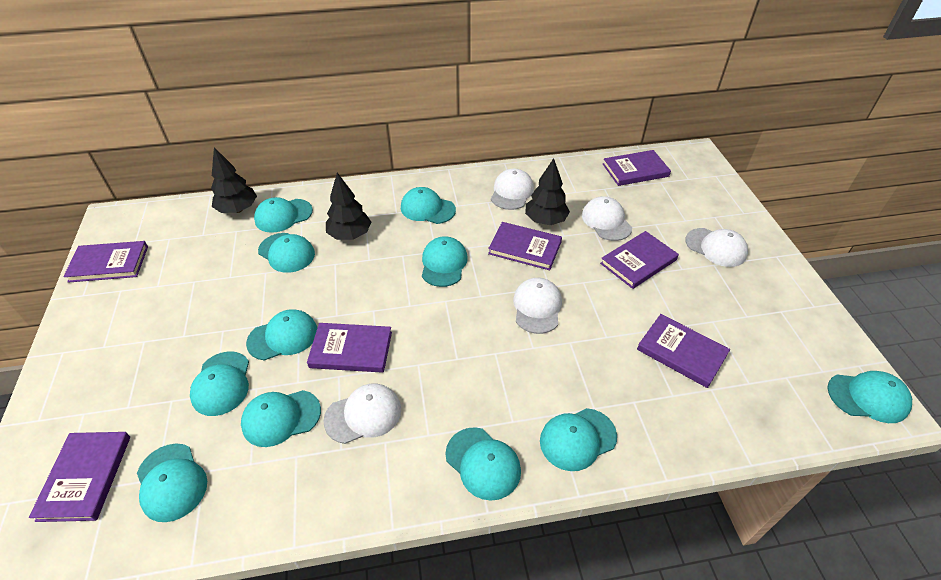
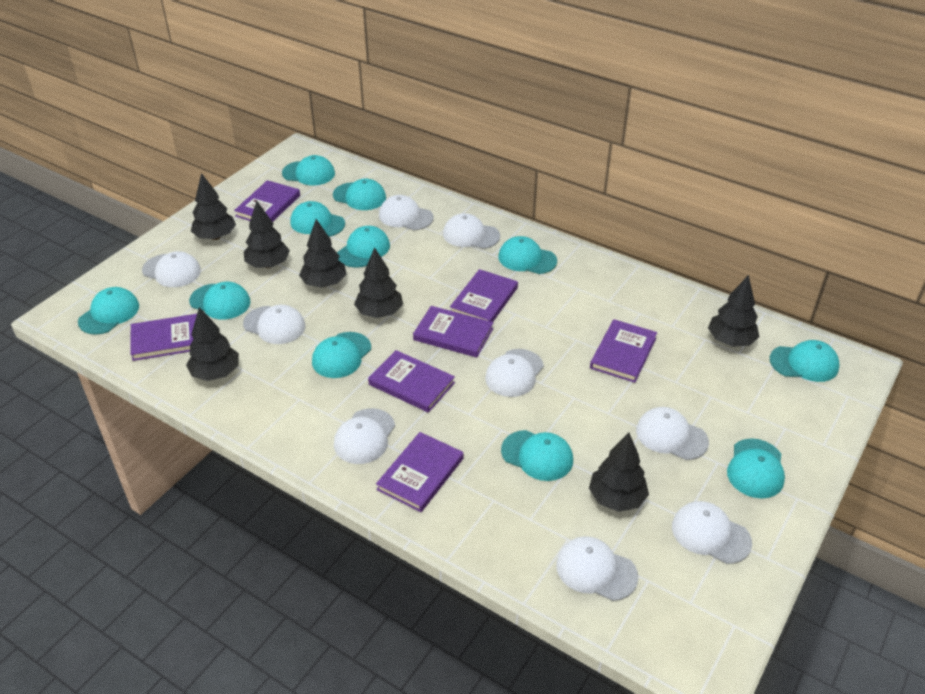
black tree: [211,147,257,213] [326,173,371,240] [525,158,570,225] = 3 -> [186,307,239,381] [191,173,236,240] [244,201,290,268] [299,219,347,288] [354,247,403,318] [589,433,649,512] [708,275,759,347] = 7
white cap: [323,384,401,444] [491,169,534,210] [513,278,562,334] [582,196,632,241] [685,228,748,267] = 5 -> [142,251,201,287] [243,305,305,344] [334,408,395,464] [379,195,434,230] [443,213,500,249] [485,349,544,397] [556,536,638,601] [636,407,709,460] [672,501,752,564] = 9

